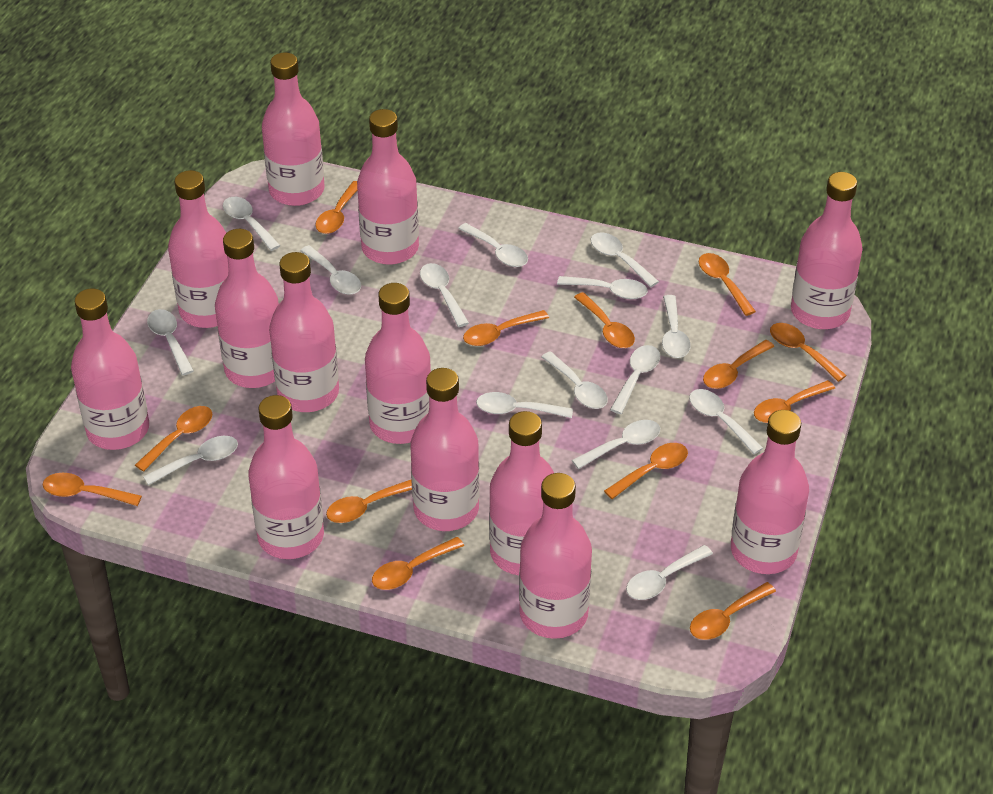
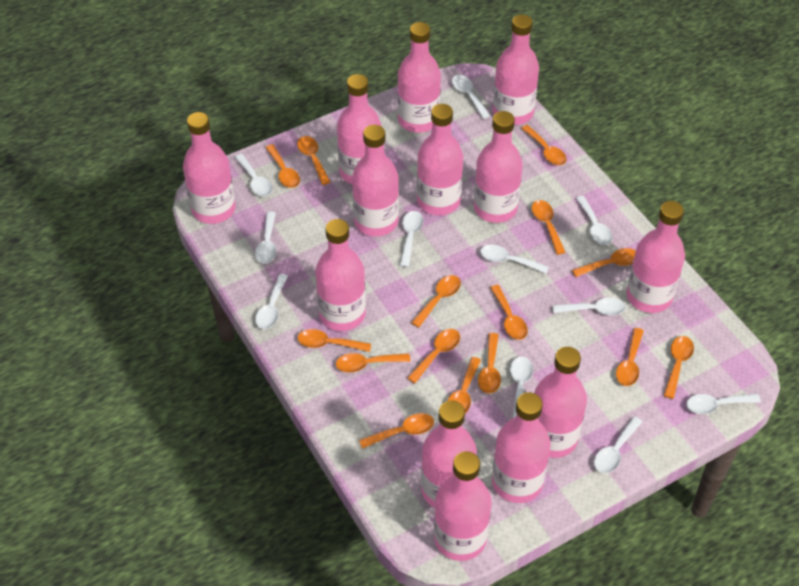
orange spoon: [43,473,142,506] [135,406,212,472] [315,181,358,234] [326,480,412,523] [372,537,464,590] [463,310,549,346] [574,292,635,348] [604,443,688,499] [690,582,776,640] [699,253,756,316] [703,340,774,389] [754,380,835,423] [770,323,847,382] = 13 -> [265,144,300,188] [297,136,330,185] [298,329,371,352] [336,353,410,372] [359,413,434,449] [408,329,460,383] [411,275,461,328] [448,357,481,413] [478,333,501,394] [490,285,528,340] [521,125,567,165] [532,200,565,255] [572,248,636,277] [616,328,644,386] [663,336,694,399] = 15
white spoon: [143,436,238,485] [147,309,194,375] [223,197,281,251] [300,245,361,295] [420,263,469,327] [458,223,528,267] [476,392,573,418] [541,351,608,409] [557,276,648,299] [572,420,660,469] [590,232,659,287] [610,345,660,414] [626,545,713,600] [662,295,691,358] [689,389,763,454] = 15 -> [235,154,273,197] [255,211,276,264] [255,274,288,329] [400,211,423,267] [452,75,490,119] [480,245,549,274] [510,356,533,418] [553,298,626,315] [576,196,613,245] [594,416,643,473] [686,394,761,414] = 11

